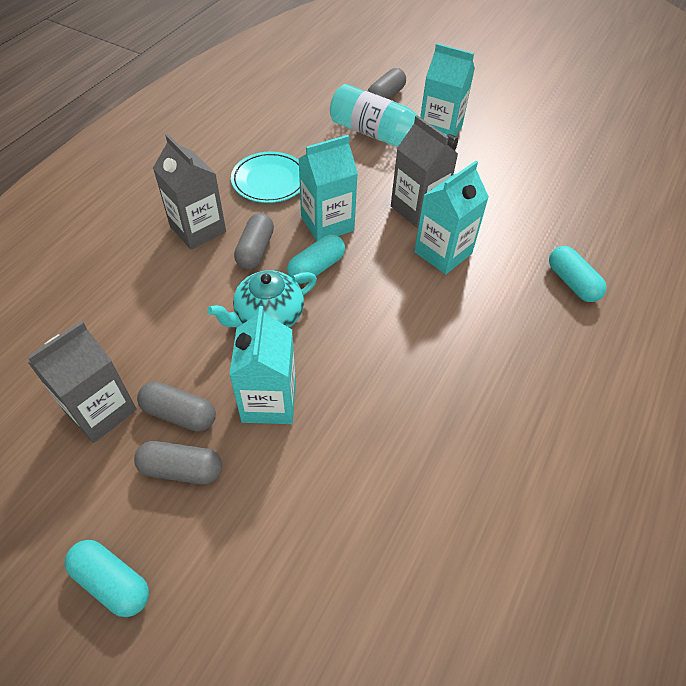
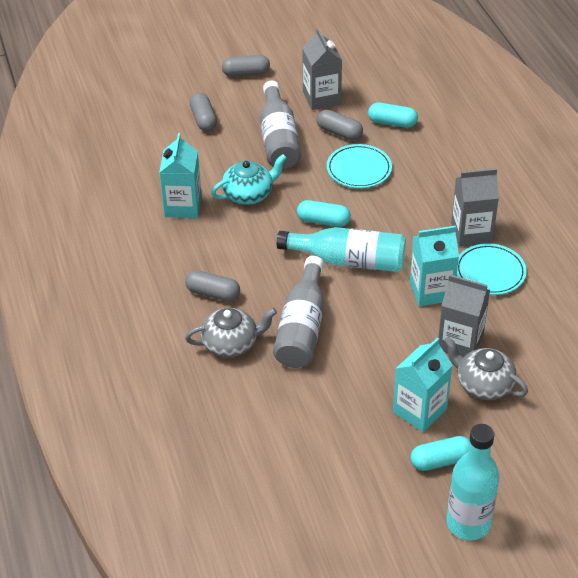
grey bottle: none = 0 -> [260,81,301,169] [273,256,324,368] = 2
grey teapot: none = 0 -> [185,308,277,358] [444,337,528,400] = 2
turquoise bottle: [330,84,458,151] = 1 -> [277,227,406,272] [446,424,499,540] = 2
turquoise carton: [229,306,296,424] [298,135,358,241] [414,161,489,274] [420,43,475,136] = 4 -> [159,133,202,218] [393,338,453,432] [410,226,459,306] = 3
turquoise plate: [231,152,300,203] = 1 -> [327,144,392,188] [457,243,526,295] = 2

